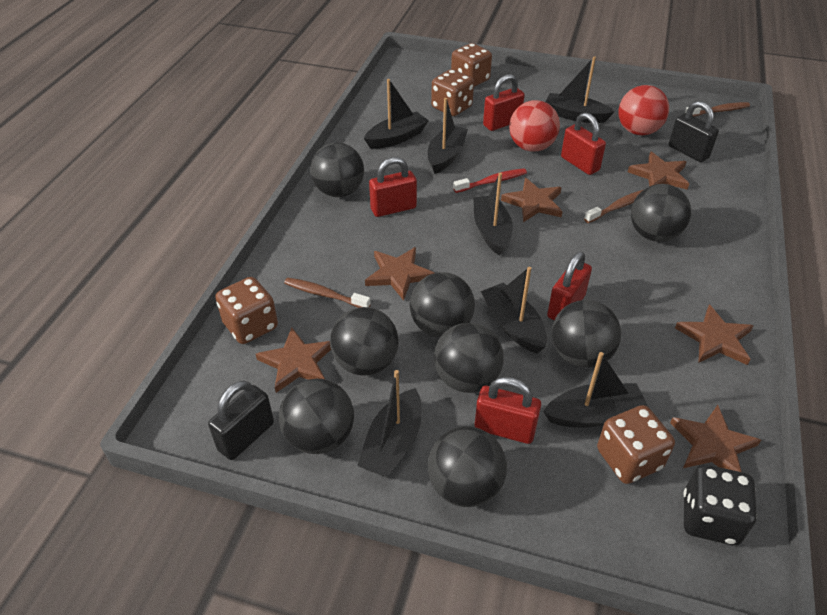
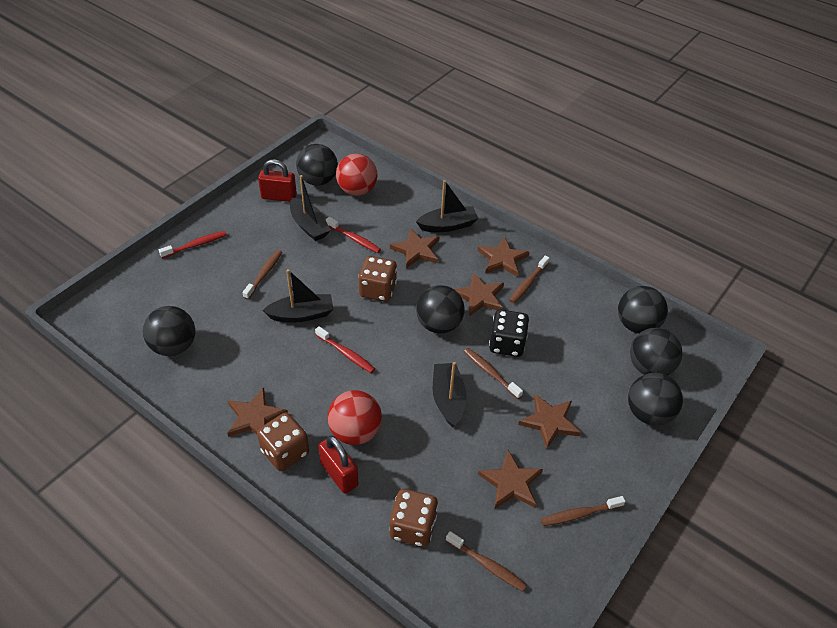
black ball: [279,379,354,454] [310,143,364,197] [330,307,399,376] [410,272,475,337] [428,426,507,507] [434,323,504,393] [552,300,621,368] [631,184,691,242] = 8 -> [143,306,195,356] [296,144,338,186] [416,285,465,333] [618,286,668,334] [628,373,683,425] [630,328,682,375] = 6
black boat: [357,370,421,477] [364,79,429,149] [428,98,468,174] [473,173,513,256] [481,267,547,353] [543,352,649,428] [545,56,615,123] = 7 -> [262,269,334,323] [290,175,331,241] [416,180,478,232] [433,362,467,427] = 4
black padlock: [208,381,274,460] [669,101,719,162] = 2 -> none = 0
brown dice: [215,277,278,344] [431,69,474,116] [451,43,492,87] [597,405,675,484] = 4 -> [257,412,309,471] [358,256,397,302] [389,489,438,547] = 3
brown toothbrush: [284,278,371,308] [584,190,643,223] [685,102,750,117] = 3 -> [243,250,282,300] [446,531,527,591] [464,348,523,399] [509,256,549,303] [541,496,625,526] = 5
red padlock: [369,157,417,217] [475,377,541,444] [483,74,525,131] [547,252,592,320] [561,113,606,175] = 5 -> [258,159,297,202] [318,436,359,494] = 2
red toothbrush: [453,168,527,193] = 1 -> [159,231,227,258] [315,326,375,373] [326,217,381,253] = 3

